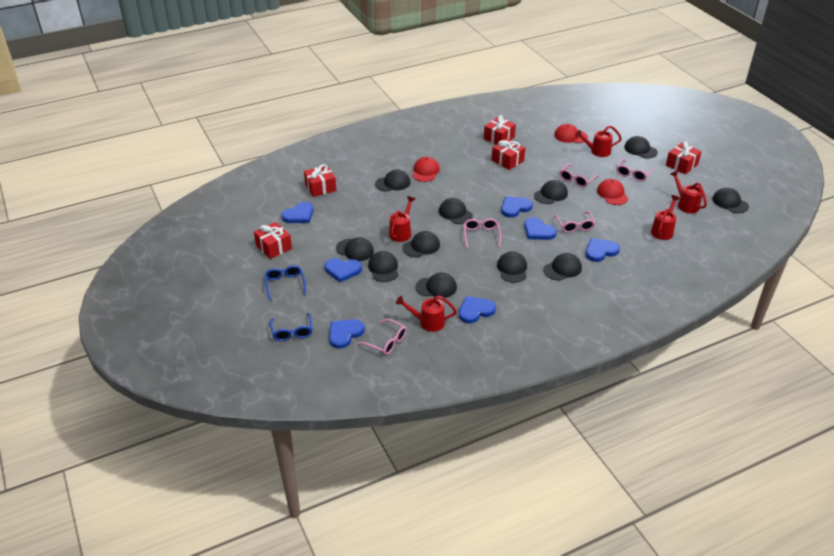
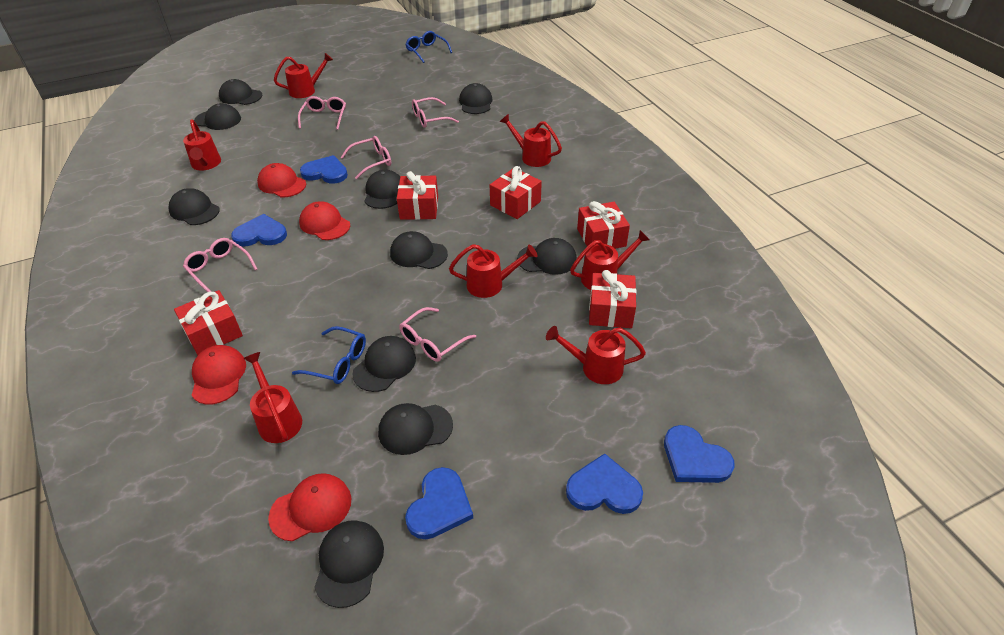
black cap: [336,237,374,261] [368,251,398,282] [375,170,410,192] [403,231,440,258] [415,272,457,298] [439,198,473,224] [497,251,527,283] [534,180,568,204] [544,253,582,281] [624,136,658,159] [712,188,749,213] = 11 -> [168,188,219,225] [194,103,241,130] [219,79,262,105] [314,520,384,608] [352,336,416,392] [364,170,400,209] [378,403,453,455] [390,231,448,269] [459,83,493,114] [517,238,577,275] = 10
blue heart: [281,202,314,223] [324,258,362,282] [329,319,365,349] [459,296,496,323] [501,196,533,218] [524,217,557,240] [586,238,620,262] = 7 -> [231,214,287,247] [300,155,348,183] [405,467,473,539] [566,453,643,514] [664,425,735,483] = 5
red cap: [413,157,440,182] [554,124,588,143] [597,179,628,205] = 3 -> [191,345,246,405] [257,163,306,197] [268,473,351,541] [299,201,350,240] = 4
red watering can: [389,196,415,242] [396,296,457,332] [575,125,622,157] [651,195,680,240] [671,171,707,213] = 5 -> [183,119,221,170] [243,352,302,443] [274,53,333,98] [449,244,537,298] [500,114,562,167] [546,326,646,384] [570,230,650,290] = 7

